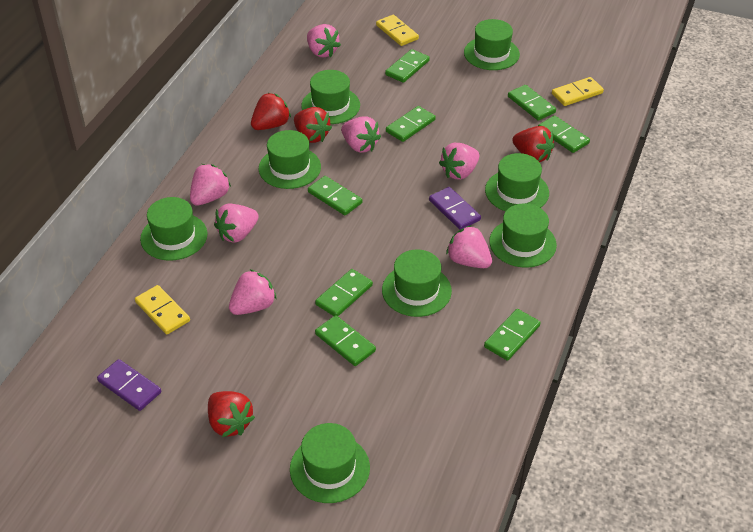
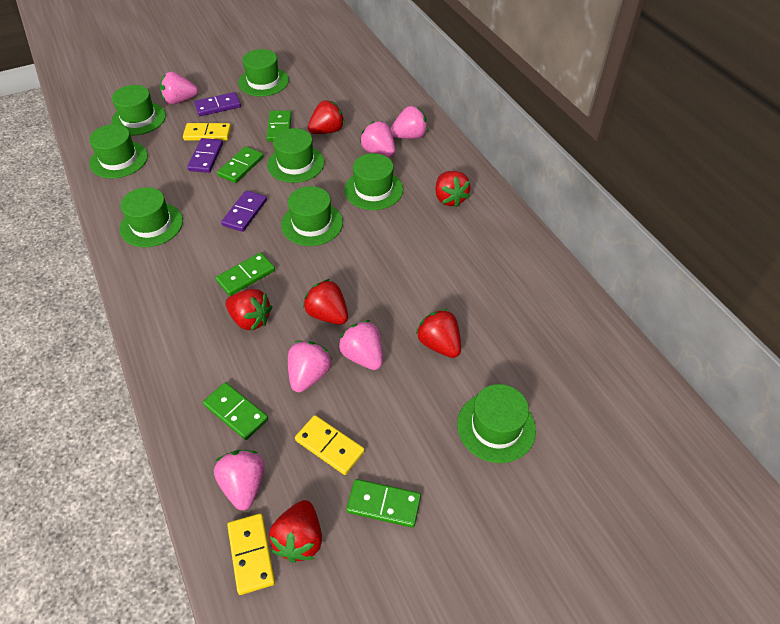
green domino: [308,176,362,215] [315,269,373,316] [315,315,376,366] [385,49,430,83] [386,106,436,142] [484,309,540,361] [508,85,556,121] [538,116,590,153] = 8 -> [203,382,268,440] [215,252,275,296] [217,146,264,183] [266,110,292,142] [346,479,421,528] = 5
pink strawberry: [190,164,231,206] [214,204,259,243] [229,269,277,315] [307,24,341,58] [341,117,381,153] [439,143,479,180] [446,225,492,268] = 7 -> [160,72,198,104] [214,450,265,510] [288,341,332,392] [338,320,383,370] [360,121,395,157] [391,106,428,139] = 6
purple domino: [97,359,161,411] [429,187,481,230] = 2 -> [187,138,223,173] [194,92,241,116] [221,191,267,232] = 3
red strawberry: [208,391,255,437] [251,93,291,130] [294,107,332,143] [512,126,555,162] = 4 -> [225,289,272,331] [269,500,322,563] [303,279,348,325] [308,100,345,134] [416,309,461,358] [435,171,471,208] = 6

